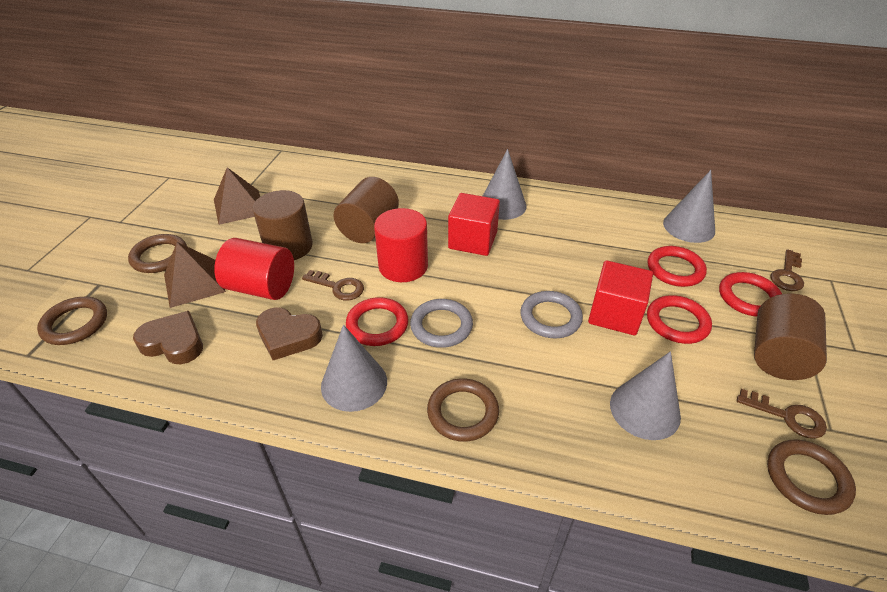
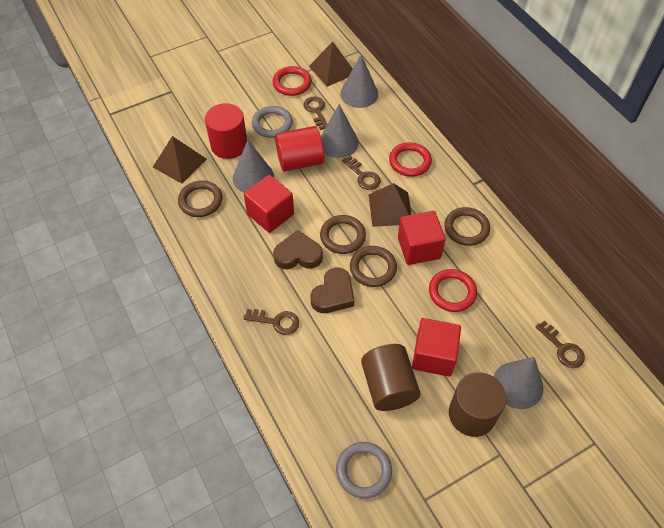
brown cylinder: [253,190,313,260] [334,177,399,243] [754,293,827,380] = 3 -> [361,344,421,411] [449,372,507,437] = 2
brown key: [302,270,364,300] [737,389,827,439] [771,249,804,291] = 3 -> [243,309,299,335] [303,96,327,130] [342,156,381,190] [535,320,585,368] = 4
brown pyramid: [164,242,226,308] [214,167,260,225] = 2 -> [153,136,207,184] [309,41,353,87] [369,183,412,227] = 3
red cube: [448,193,500,256] [588,260,653,335] = 2 -> [244,175,294,233] [398,211,446,265] [412,318,461,377] = 3
red ring: [346,297,408,346] [647,295,712,344] [648,246,707,287] [719,272,782,317] = 4 -> [273,66,312,96] [389,142,432,177] [429,269,477,312] = 3

